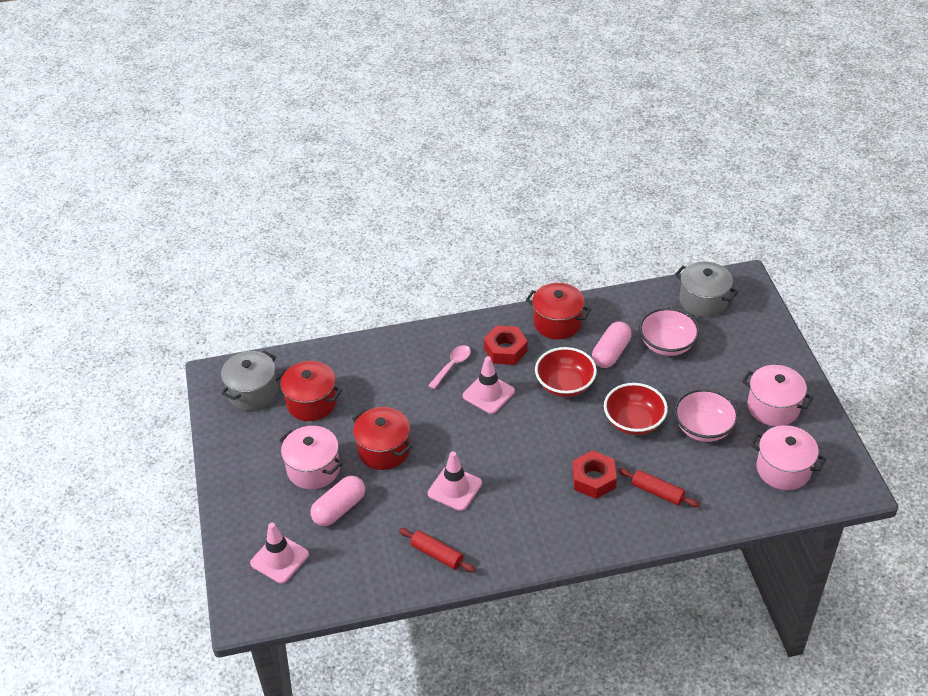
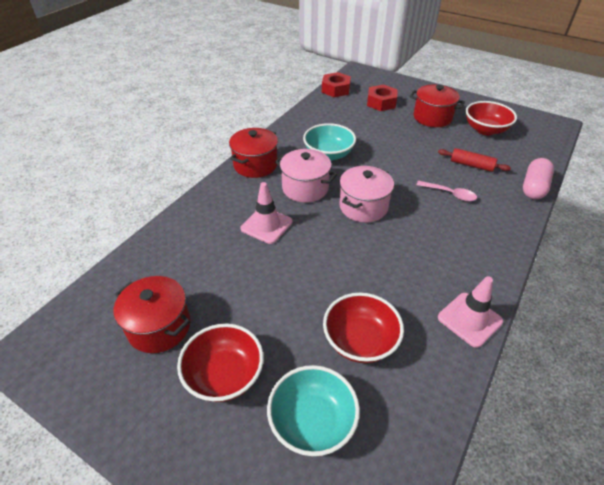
grey pot: [221,350,278,411] [675,261,738,317] = 2 -> none = 0
pink bowl: [639,308,700,356] [674,389,739,442] = 2 -> none = 0
pink capsule: [310,476,365,526] [592,321,632,368] = 2 -> [523,158,554,199] = 1
pink pot: [279,426,342,490] [742,365,813,426] [750,425,826,490] = 3 -> [275,149,337,203] [339,166,394,223] = 2
pink traffic cone: [250,523,309,584] [428,451,482,511] [463,356,515,414] = 3 -> [241,182,293,244] [438,276,503,348] = 2
red bowl: [535,347,597,397] [604,383,668,435] = 2 -> [177,324,264,402] [323,293,404,363] [466,101,517,135] = 3
red rolling pin: [399,528,476,572] [618,468,699,507] = 2 -> [438,148,511,172] = 1
turquoise bowl: none = 0 -> [267,365,360,456] [303,123,356,161] = 2

